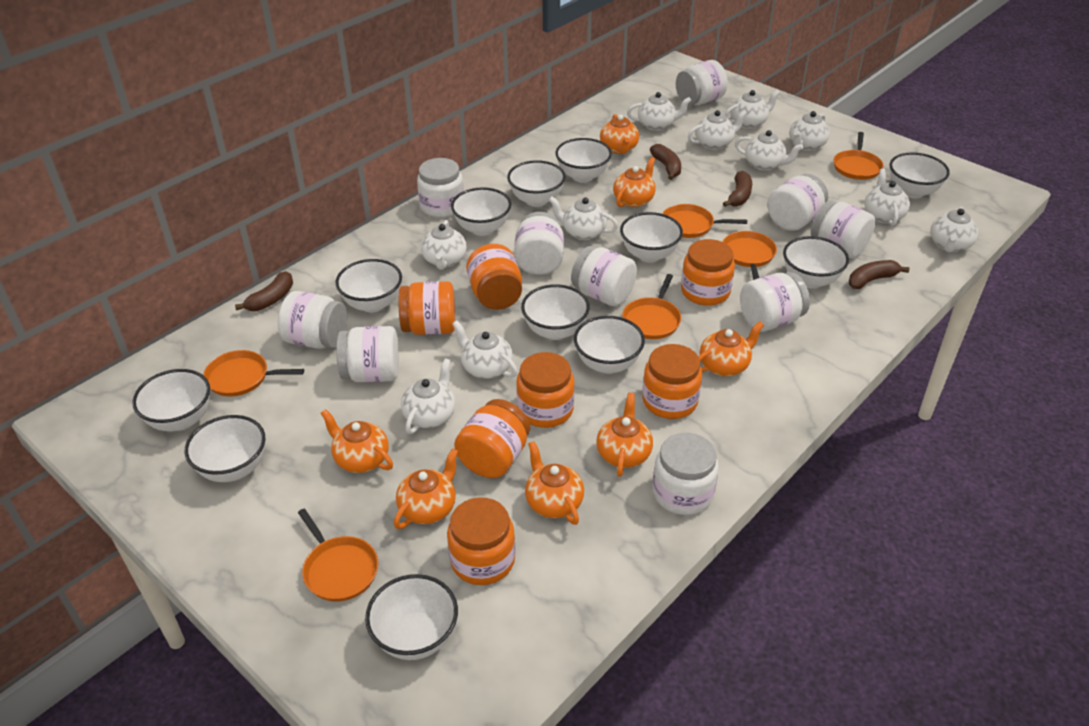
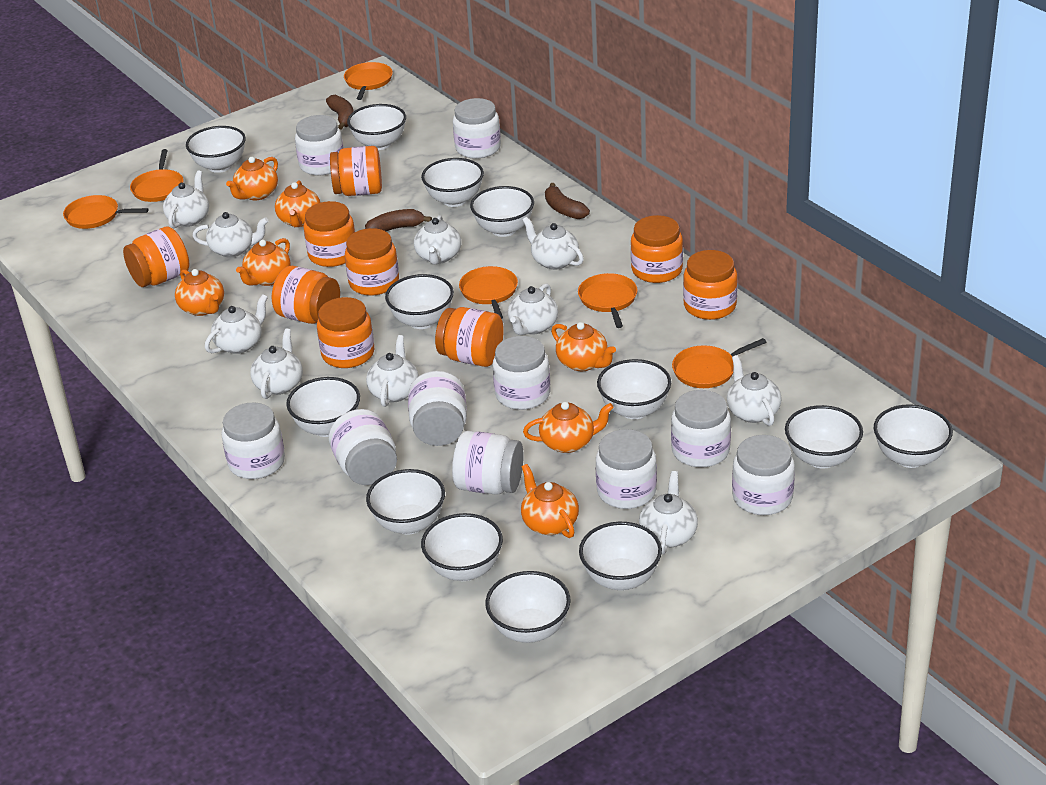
brown banana: [235,271,293,311] [650,144,681,180] [723,171,752,207] [849,260,909,289] = 4 -> [326,95,354,130] [365,209,432,231] [545,183,590,219] = 3
orange jar: [398,281,455,335] [447,497,515,585] [454,399,530,478] [466,244,522,310] [516,352,575,428] [642,344,702,419] [681,239,735,306] = 7 -> [123,227,189,287] [272,266,340,324] [303,201,355,267] [317,297,374,368] [330,146,382,196] [345,228,399,296] [435,307,504,367] [631,215,683,283] [683,250,738,320] = 9
white bowl: [132,369,210,431] [185,415,265,482] [336,259,402,312] [365,574,458,660] [451,187,511,236] [507,160,566,207] [521,284,590,340] [555,138,612,183] [574,316,645,374] [620,212,683,262] [783,236,849,288] [890,152,950,198] = 12 -> [186,126,246,173] [286,377,360,437] [347,104,406,150] [366,469,445,535] [385,274,454,329] [421,158,484,207] [421,513,503,581] [470,186,534,237] [485,571,571,643] [579,522,662,590] [597,359,671,419] [785,405,863,469] [874,404,953,468] = 13
white teapot: [401,358,455,434] [421,220,467,270] [452,320,518,379] [549,197,618,240] [627,92,692,131] [688,110,747,150] [725,89,780,129] [735,130,803,171] [789,111,830,151] [864,169,910,226] [930,207,978,252] = 11 -> [163,170,209,228] [193,212,268,257] [205,294,268,354] [250,328,303,399] [366,335,419,407] [414,215,461,265] [508,283,558,335] [522,217,584,270] [639,471,698,555] [727,355,782,426] = 10

